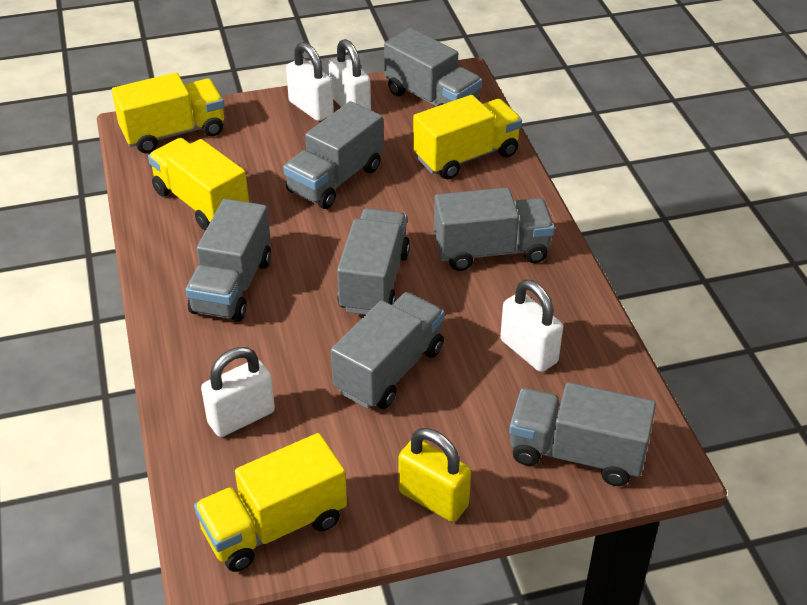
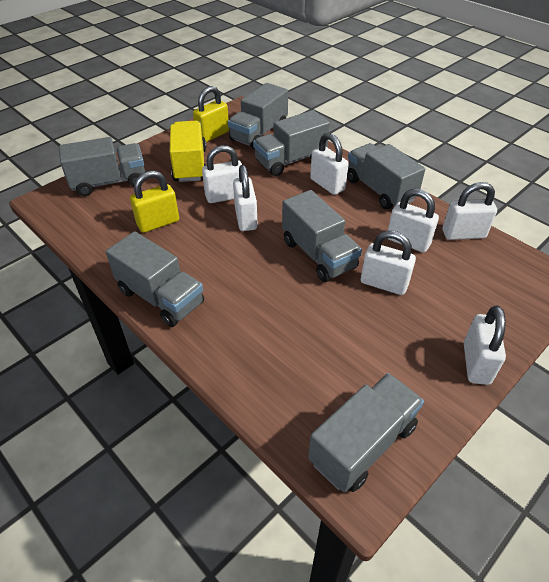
white padlock: [201,347,275,437] [286,42,334,121] [328,39,371,110] [500,280,563,372] = 4 -> [202,145,242,203] [233,165,258,231] [310,133,349,195] [361,230,416,295] [388,189,439,253] [443,182,497,240] [464,305,506,385] = 7
yellow padlock: [398,428,471,522] = 1 -> [130,170,179,233] [193,86,229,142] = 2
yellow truck: [112,73,225,153] [148,138,249,231] [194,433,347,572] [413,95,522,179] = 4 -> [170,121,206,182] = 1

